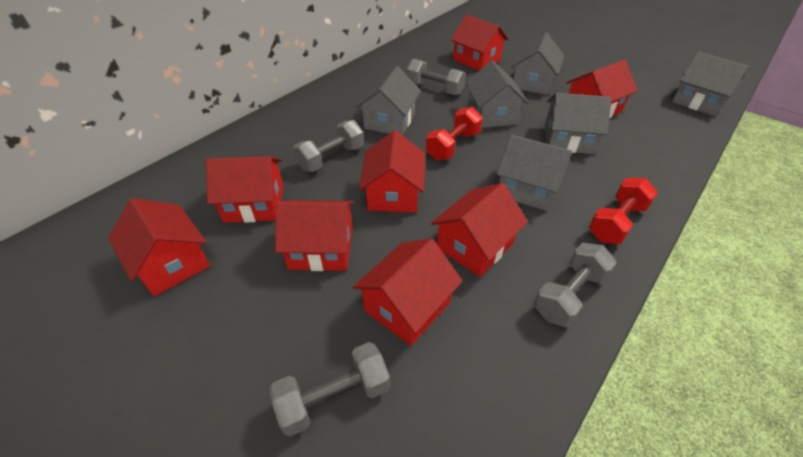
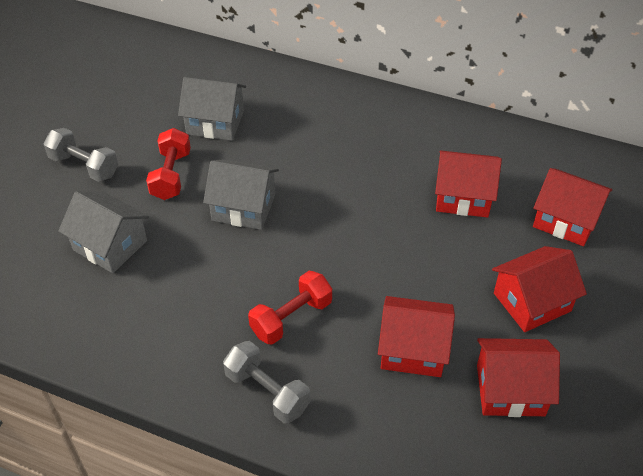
grey dumbbell: [269,342,390,437] [293,120,364,172] [407,59,466,96] [534,243,617,327] = 4 -> [43,128,118,182] [223,341,310,424] = 2
grey house: [356,66,421,135] [466,60,529,128] [496,134,572,211] [511,33,564,95] [544,93,612,154] [672,51,749,116] = 6 -> [58,191,149,273] [178,77,246,141] [203,159,279,230] = 3
red house: [108,198,210,296] [206,156,284,223] [275,200,354,271] [353,239,463,346] [359,130,425,213] [431,183,528,277] [451,14,508,71] [566,60,637,118] = 8 -> [378,296,455,377] [435,150,502,218] [477,338,560,417] [492,246,587,332] [533,168,612,246] = 5

